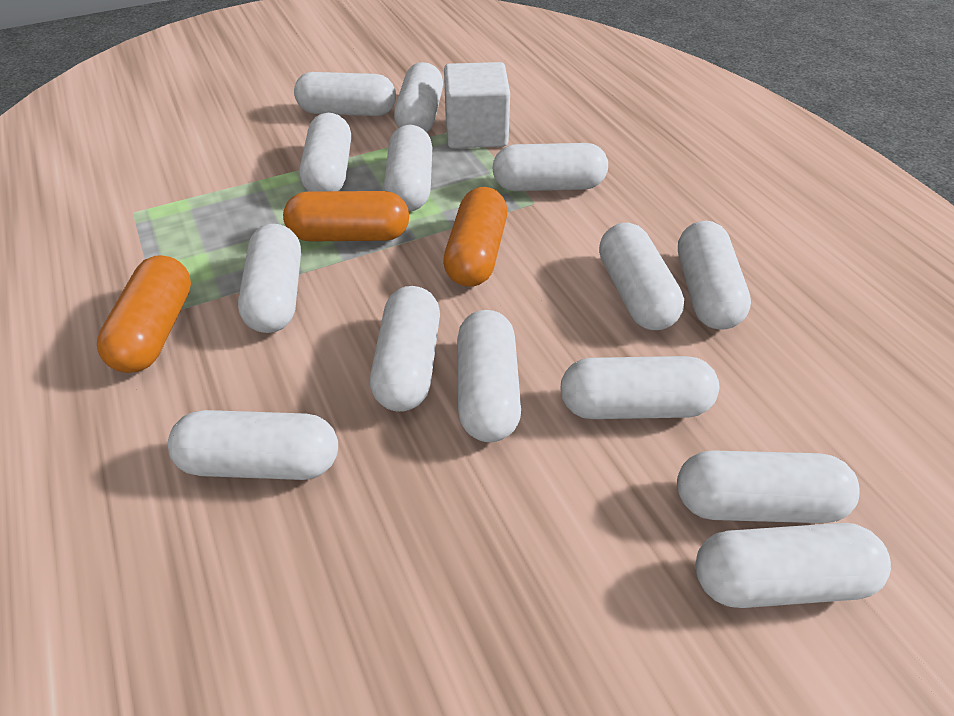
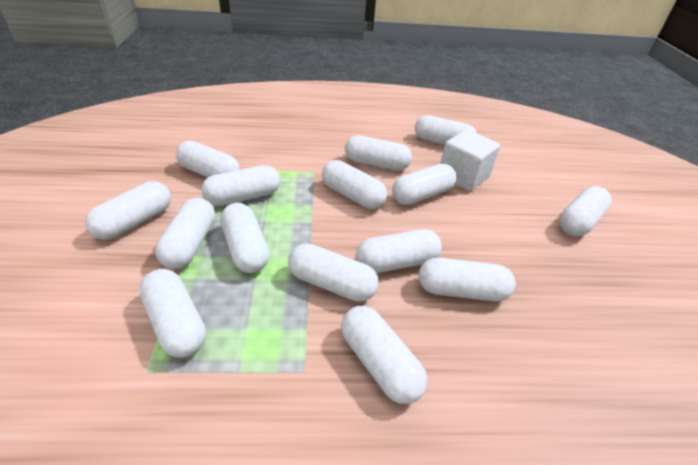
orange capsule: [97,255,191,373] [283,191,409,242] [443,187,507,287] = 3 -> none = 0
white capsule: [168,410,338,480] [238,224,301,333] [294,72,396,116] [300,113,351,192] [370,286,440,412] [384,125,432,212] [394,62,443,132] [457,310,521,442] [492,143,608,191] [561,356,719,419] [599,223,684,330] [677,450,860,523] [678,221,751,330] [695,523,891,608] = 14 -> [85,181,171,240] [139,269,206,358] [155,198,215,269] [176,141,240,177] [201,165,280,206] [220,203,269,273] [288,243,379,302] [322,160,387,209] [341,306,427,404] [345,135,412,171] [355,229,442,273] [392,164,456,205] [415,115,476,145] [419,258,516,302] [560,186,612,236] = 15

